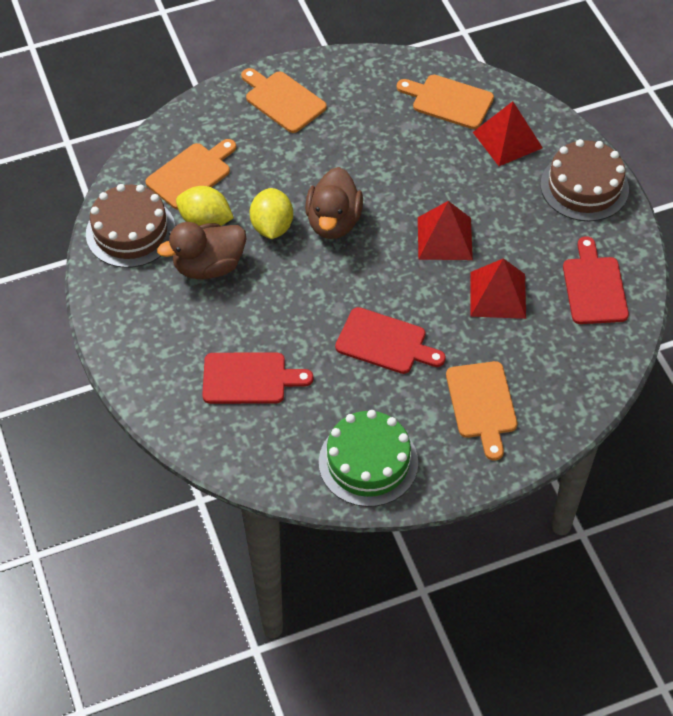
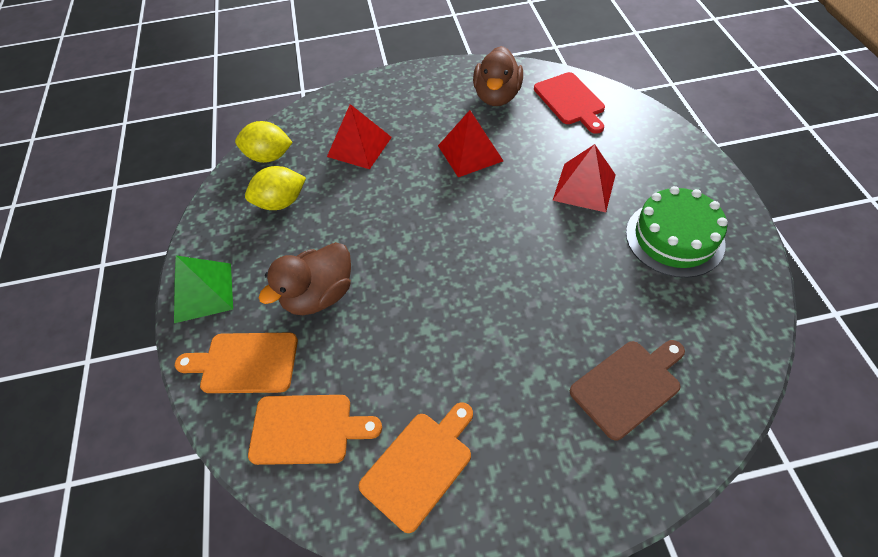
brown cake: [86,184,175,268] [541,139,629,221] = 2 -> none = 0
brown cutting board: none = 0 -> [570,340,685,441] = 1
green pyramid: none = 0 -> [174,255,233,323] = 1
orange cutting board: [146,139,236,210] [241,68,327,133] [397,75,494,129] [446,361,517,460] = 4 -> [175,332,298,393] [248,395,382,465] [359,402,473,533] = 3
red cutting board: [202,353,313,404] [335,307,446,374] [563,236,629,324] = 3 -> [534,72,605,134] = 1

